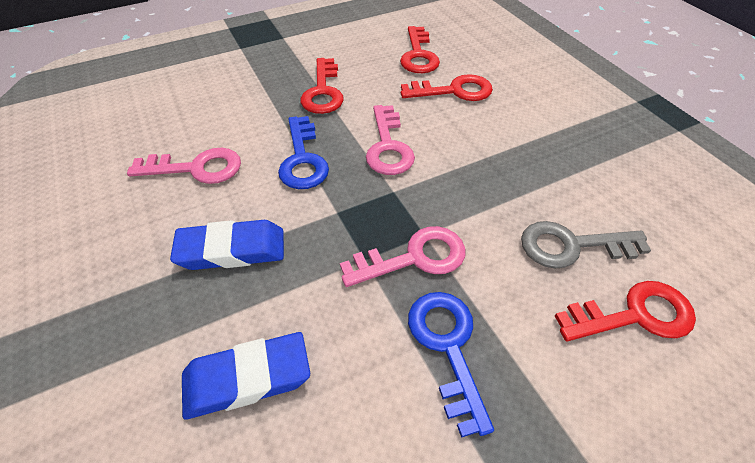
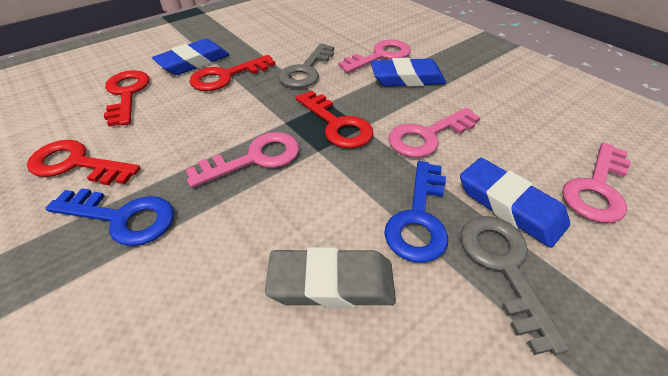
blue eraser: [170,220,284,270] [182,332,310,420] = 2 -> [152,39,229,75] [371,58,446,87] [460,158,570,248] = 3
grey eraser: none = 0 -> [265,247,396,308] = 1
grey key: [521,221,651,268] = 1 -> [278,43,334,88] [461,216,570,355] = 2
pink key: [127,148,241,184] [340,226,465,287] [366,105,415,175] = 3 -> [186,132,299,188] [338,40,411,73] [388,107,481,158] [562,142,631,223] = 4

